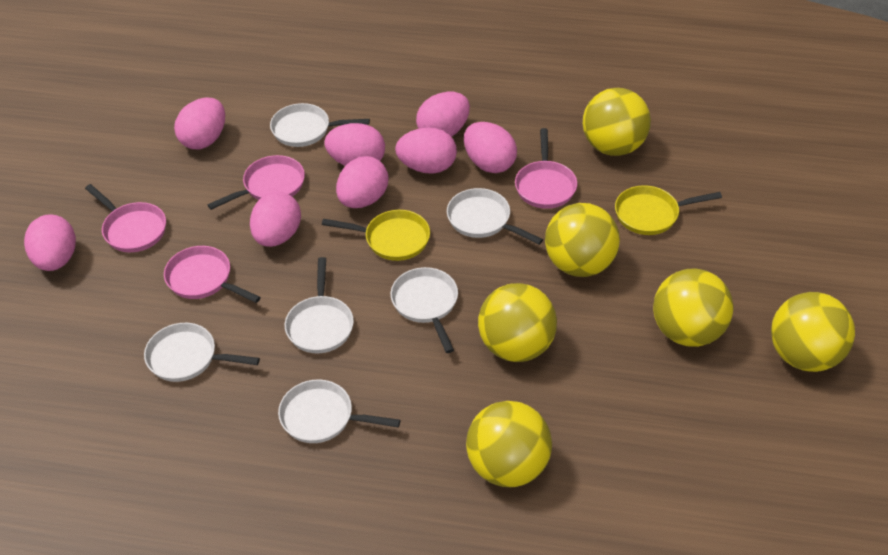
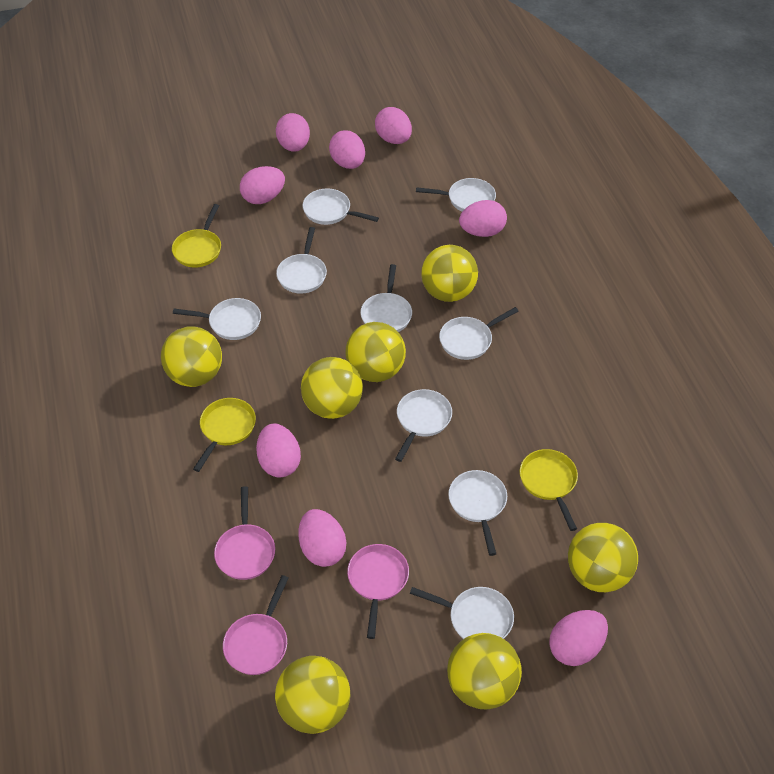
pink pan: [85,184,166,252] [164,246,261,303] [207,155,305,210] [515,128,577,209] = 4 -> [214,486,275,580] [223,575,289,675] [347,544,409,639] = 3
white pan: [144,323,260,382] [270,103,370,147] [278,380,401,443] [285,257,354,353] [390,267,458,353] [447,188,543,245] = 6 -> [173,298,261,340] [276,227,327,294] [302,189,379,225] [361,264,412,332] [395,389,452,462] [410,587,514,639] [416,178,496,212] [439,307,519,360] [448,470,507,556] = 9
yellow ball: [466,401,552,487] [478,283,557,362] [545,203,620,277] [583,88,651,156] [653,268,733,347] [771,292,855,372] = 6 -> [161,326,222,387] [275,656,350,734] [301,357,363,419] [345,322,406,382] [421,245,478,302] [447,633,522,709] [568,523,638,592] = 7
yellow pan: [322,210,430,261] [615,185,722,235] = 2 -> [172,204,221,268] [193,398,256,472] [520,449,578,531] = 3

